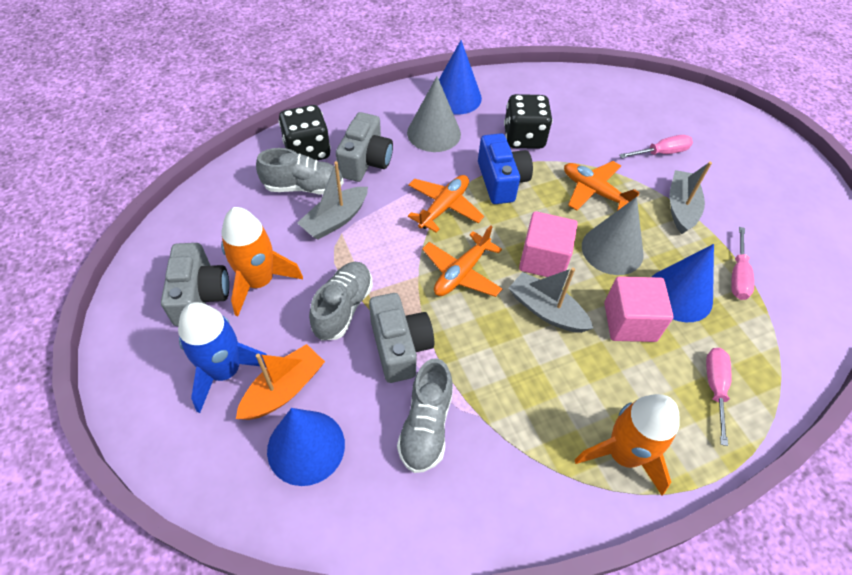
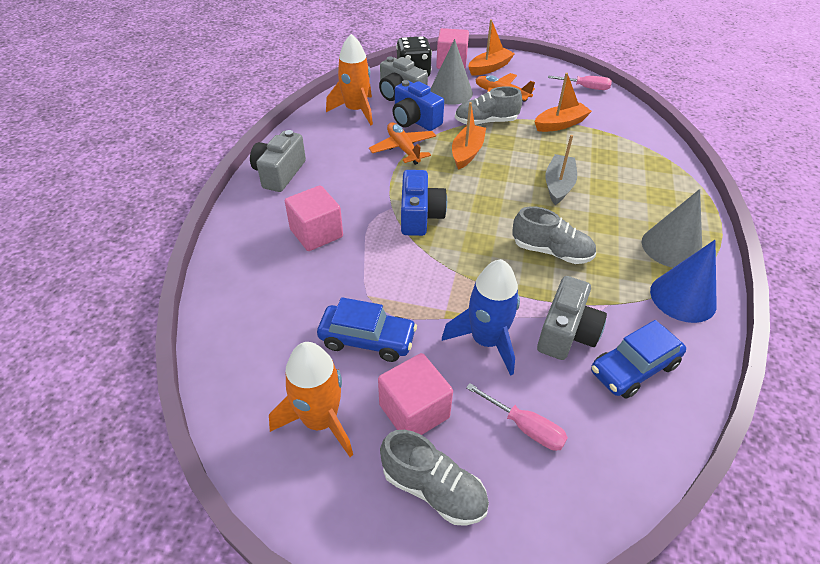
black dice: [278,105,331,160] [504,94,553,149] = 2 -> [396,36,432,77] = 1
blue camera: [478,133,533,204] = 1 -> [392,80,444,131] [401,170,447,236] = 2
blue car: none = 0 -> [317,297,417,362] [591,320,686,399] = 2
blue cone: [267,408,345,486] [439,40,482,114] [652,244,714,322] = 3 -> [650,240,717,323] = 1
grey boat: [297,161,368,240] [509,267,594,333] [669,162,712,234] = 3 -> [545,135,577,205] = 1
orange boat: [236,344,325,420] = 1 -> [452,102,486,170] [468,19,515,76] [534,73,592,132] = 3
orange plane: [408,175,484,233] [422,225,502,297] [564,161,640,211] = 3 -> [369,122,436,165] [476,73,535,102] = 2
pink cube: [519,211,578,277] [604,276,673,342] = 2 -> [285,185,343,251] [378,353,453,435] [436,28,469,69] = 3
pink screwdriver: [619,135,693,158] [706,348,732,446] [731,227,754,300] = 3 -> [466,383,568,451] [548,76,612,90] = 2

